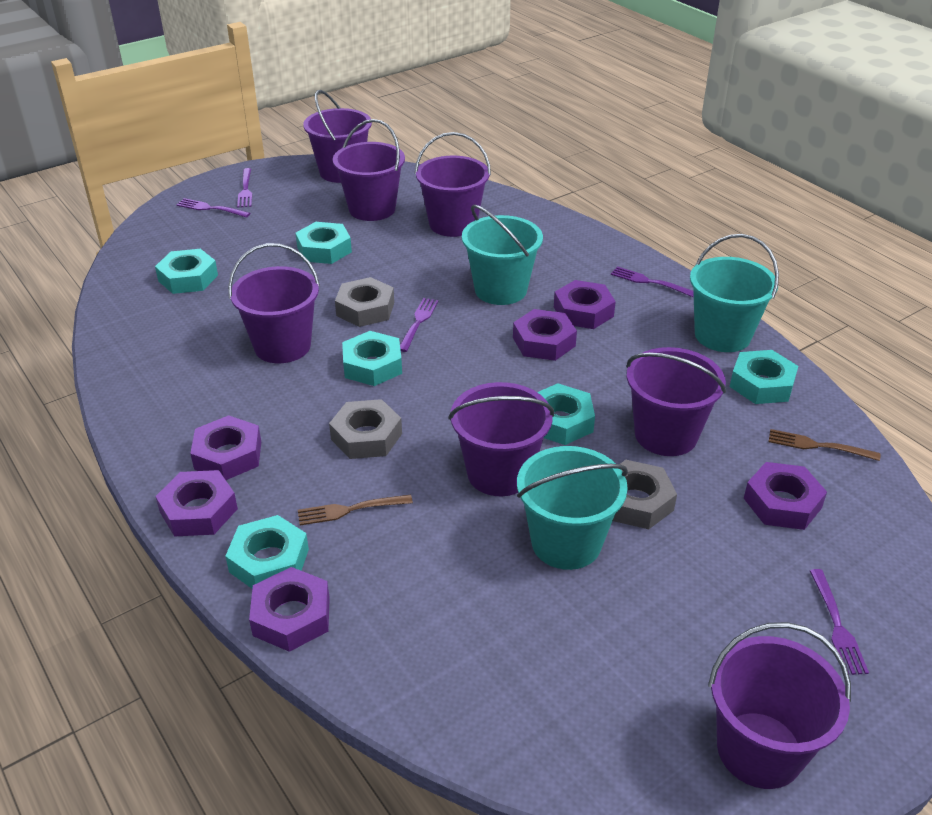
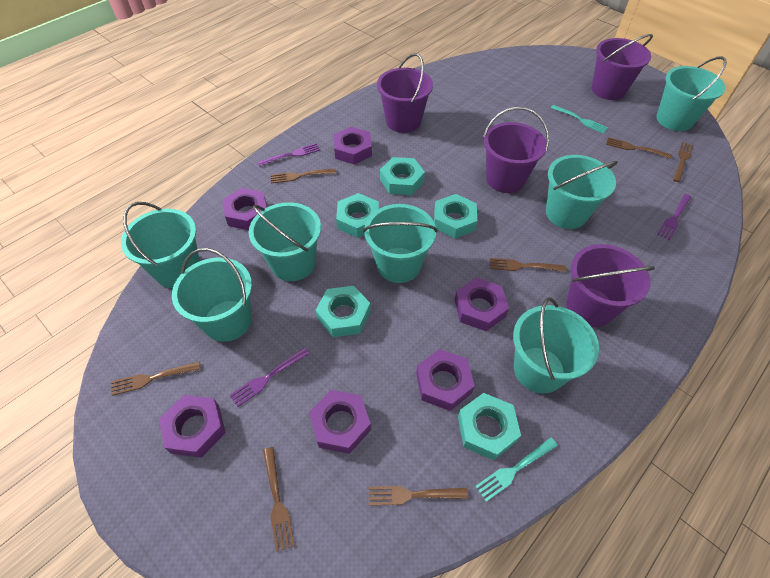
brown fork: [298,495,413,525] [769,429,881,461] = 2 -> [111,362,201,396] [263,447,295,552] [271,169,336,183] [369,486,468,506] [490,258,566,272] [606,137,672,159] [673,142,694,182] = 7
grey nut: [329,399,402,459] [335,277,394,327] [613,460,677,529] = 3 -> none = 0
purple bucket: [228,243,320,363] [303,90,372,183] [333,119,405,221] [415,132,491,237] [448,382,554,496] [627,347,726,456] [708,622,851,789] = 7 -> [377,53,433,133] [483,107,549,193] [566,244,655,327] [592,34,653,100] = 4
purple fork: [176,198,250,218] [237,168,252,208] [400,298,439,352] [611,266,694,297] [810,569,869,675] = 5 -> [230,348,309,407] [257,143,320,167] [658,194,691,240] = 3
turquoise bucket: [462,204,543,305] [517,446,628,570] [690,234,779,352] = 3 -> [121,202,200,288] [172,248,252,342] [249,202,321,281] [363,204,437,283] [513,298,599,394] [546,155,618,229] [656,56,727,131] = 7
turquoise fork: none = 0 -> [475,437,558,502] [551,105,608,133] = 2
turquoise nut: [155,249,218,294] [225,515,309,588] [296,222,352,264] [342,331,402,386] [537,383,595,445] [730,350,798,404] = 6 -> [315,286,371,337] [336,193,379,238] [380,157,425,195] [434,194,477,239] [458,393,521,460] = 5

